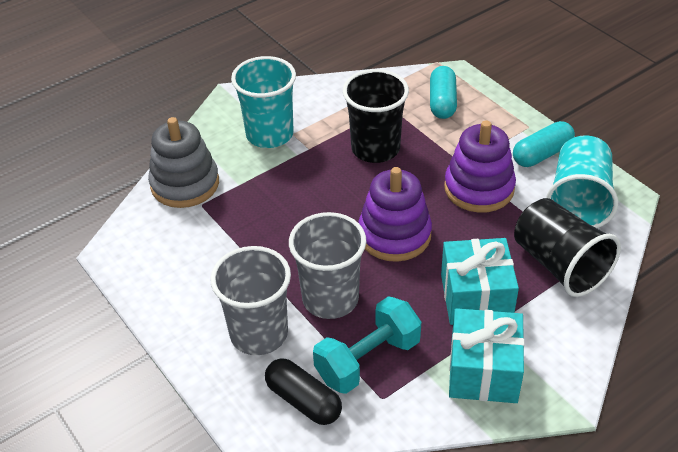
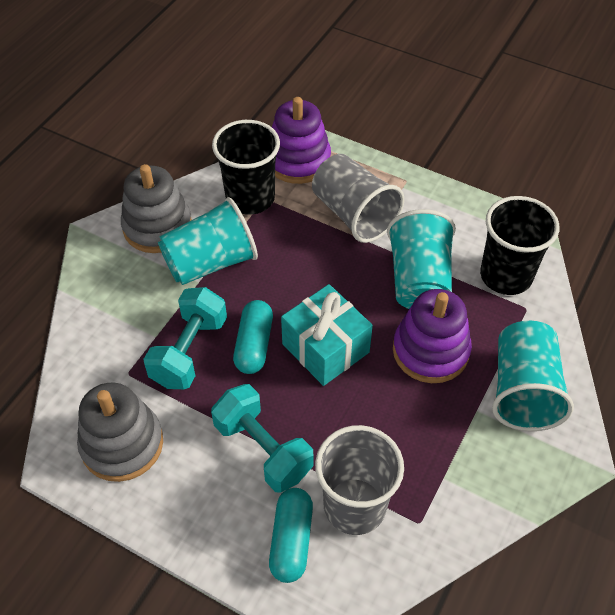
black capsule: [265,359,342,425] = 1 -> none = 0
grey stacking toy: [148,117,219,208] = 1 -> [77,382,163,482] [121,164,192,253] = 2
turquoise cup: [231,56,296,148] [546,135,618,228] = 2 -> [158,197,258,285] [387,209,456,309] [492,321,574,431] = 3
turquoise dumbbell: [313,296,421,394] = 1 -> [143,287,227,389] [211,384,314,492] = 2
turquoise gift: [441,238,519,325] [449,308,525,403] = 2 -> [281,284,373,386] = 1

